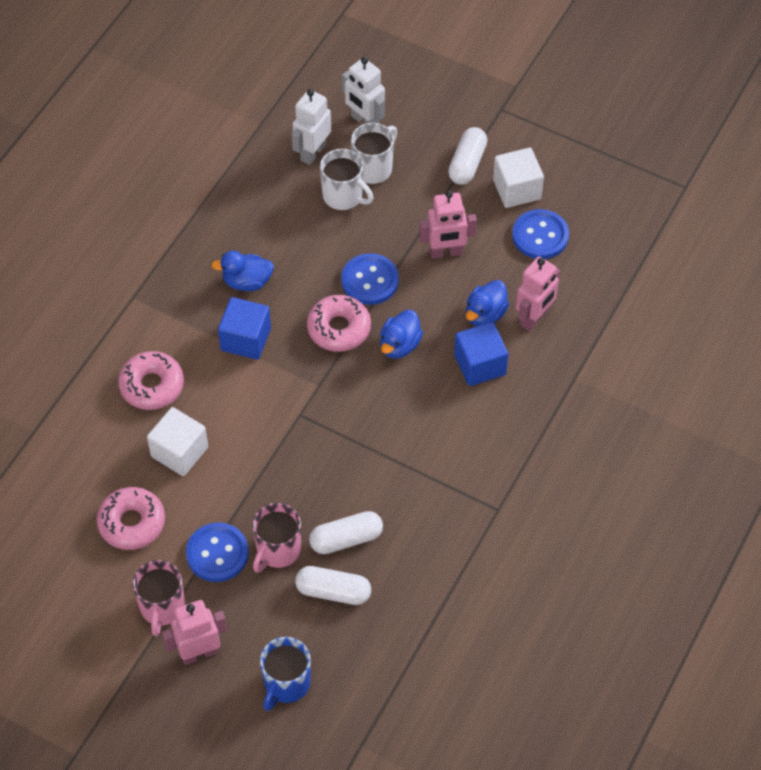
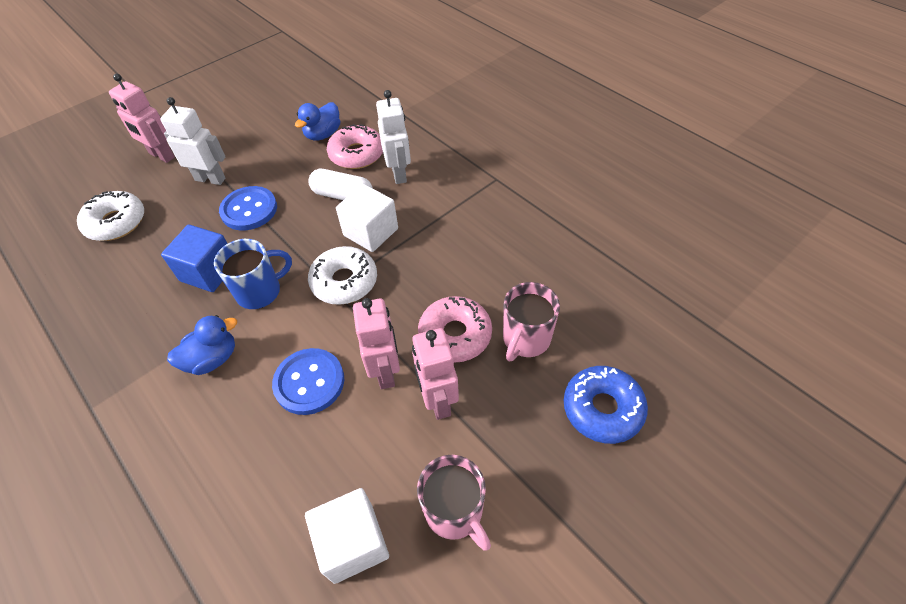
blue button: [186,523,249,582] [341,253,399,305] [512,209,569,259] = 3 -> [219,186,277,231] [272,348,344,415] = 2
blue cube: [218,297,271,360] [454,322,508,386] = 2 -> [161,224,228,292] = 1
blue donut: none = 0 -> [564,366,648,444] = 1
blue duck: [211,251,274,291] [380,310,423,359] [466,280,509,326] = 3 -> [167,315,237,375] [295,102,340,141] = 2
pink donut: [97,487,165,550] [118,351,184,410] [307,295,371,352] = 3 -> [327,124,383,169] [418,296,492,363] = 2
white capsule: [295,566,371,605] [309,511,383,554] [448,127,487,185] = 3 -> [308,169,372,200] = 1
white donut: none = 0 -> [77,191,144,241] [308,246,377,305] = 2
white mug: [320,149,373,210] [351,123,397,184] = 2 -> none = 0

